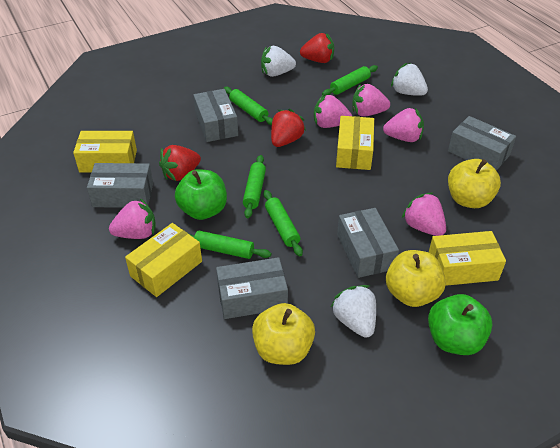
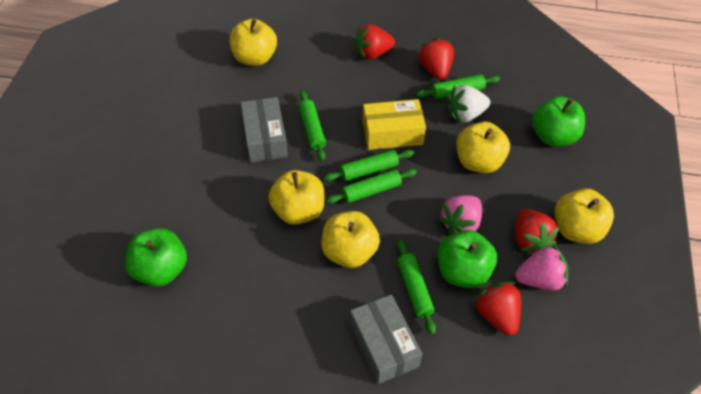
green apple: [175,169,227,220] [428,294,493,355] = 2 -> [125,228,187,287] [437,230,497,288] [532,96,585,146] = 3
grey box: [87,163,153,208] [193,89,238,142] [216,257,288,319] [337,208,399,278] [448,116,516,171] = 5 -> [241,97,288,163] [350,295,422,384] = 2
pink strawberry: [109,198,156,239] [314,95,352,128] [352,84,390,117] [383,108,424,142] [402,192,446,236] = 5 -> [438,195,482,235] [515,244,568,290] = 2
red strawberry: [159,145,201,181] [271,109,306,147] [300,33,334,63] = 3 -> [355,24,395,60] [418,38,454,80] [473,282,521,336] [515,209,560,252] = 4
white strawberry: [261,46,296,77] [331,285,376,338] [391,63,428,96] = 3 -> [447,85,490,123] = 1
yellow apple: [252,303,315,365] [386,250,446,307] [448,159,501,208] = 3 -> [230,19,277,66] [269,170,324,225] [321,211,380,268] [456,122,510,173] [555,189,614,244] = 5
yellow box: [73,131,137,172] [125,223,202,297] [336,116,374,170] [428,231,506,286] = 4 -> [363,99,426,150] = 1

